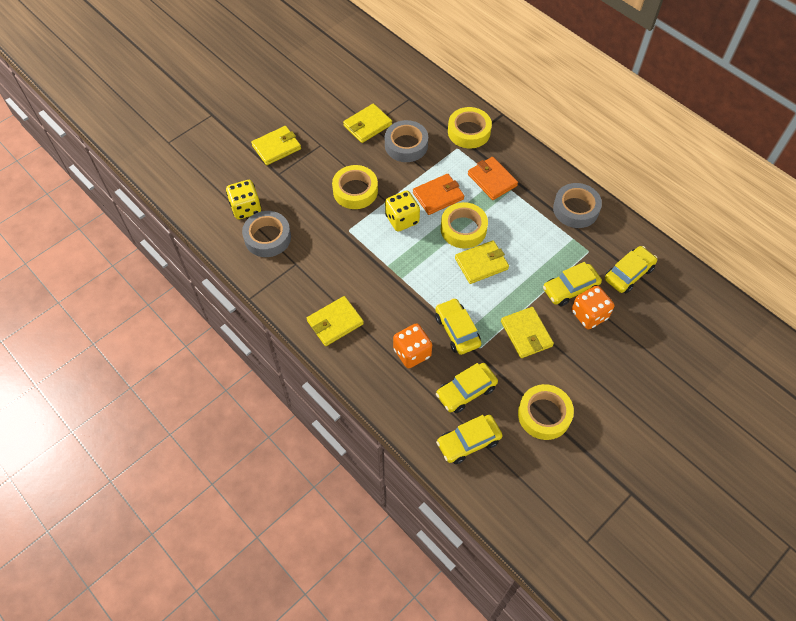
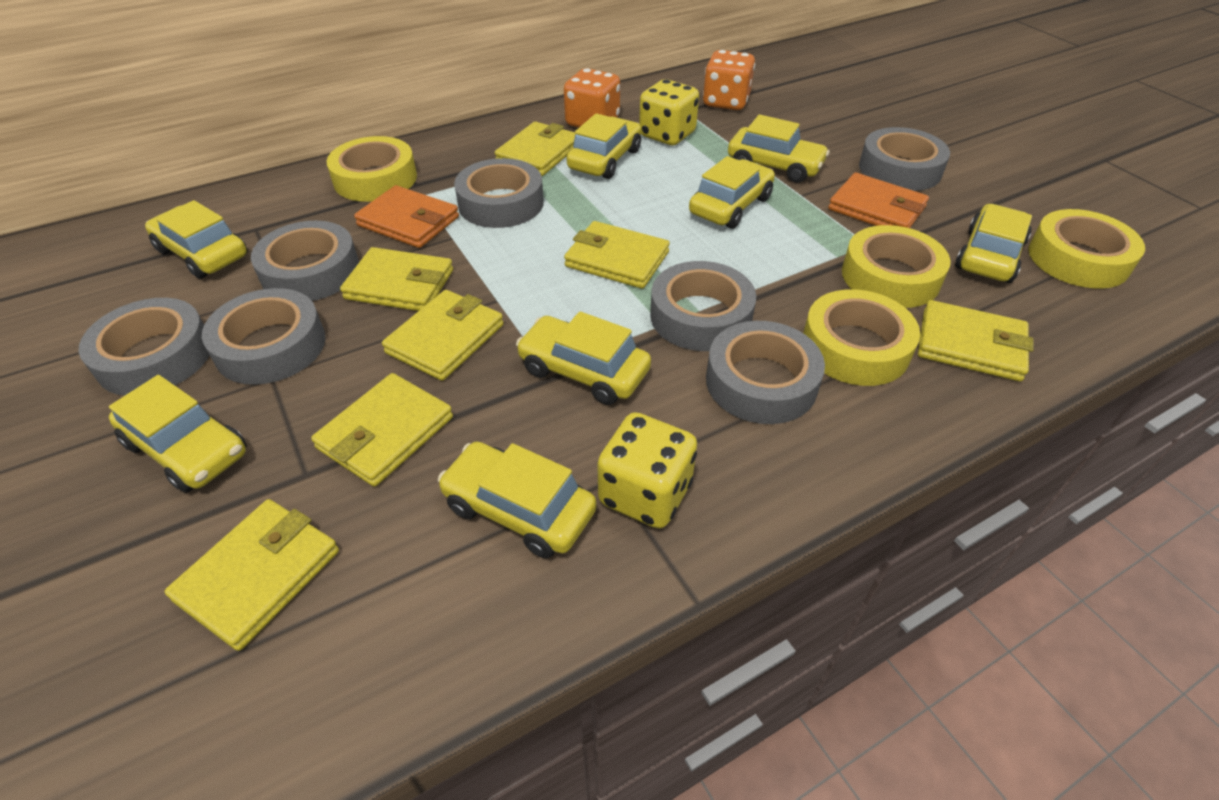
grey tape: [242,211,291,257] [385,120,428,162] [553,183,602,228] = 3 -> [79,298,209,396] [202,288,326,385] [251,221,359,301] [454,158,544,228] [650,261,756,351] [706,321,825,424] [859,127,950,191] = 7
yellow car: [435,298,481,355] [436,363,498,413] [436,415,503,464] [543,262,602,306] [605,246,657,293] = 5 -> [109,375,247,493] [145,200,248,279] [438,441,597,558] [516,311,651,405] [567,113,641,179] [689,156,775,229] [728,114,830,183] [955,204,1032,283] = 8
yellow wallet: [251,126,301,165] [307,296,364,346] [343,103,392,143] [455,240,509,284] [501,307,554,358] = 5 -> [164,499,339,651] [311,373,453,487] [340,247,453,311] [382,290,504,381] [495,122,576,176] [564,221,670,289] [918,300,1034,382] = 7

